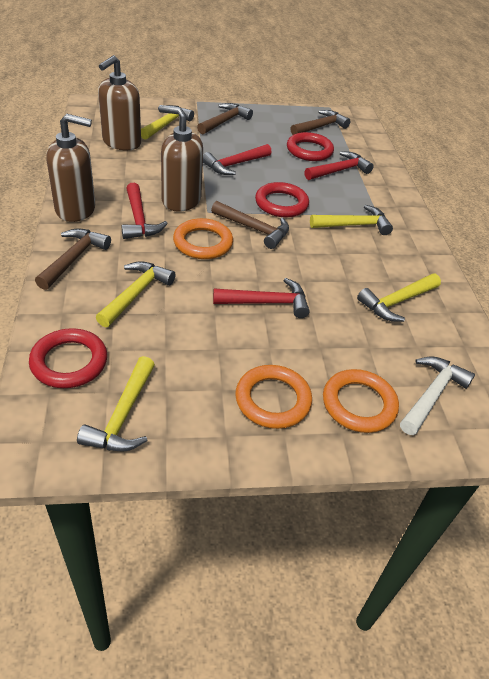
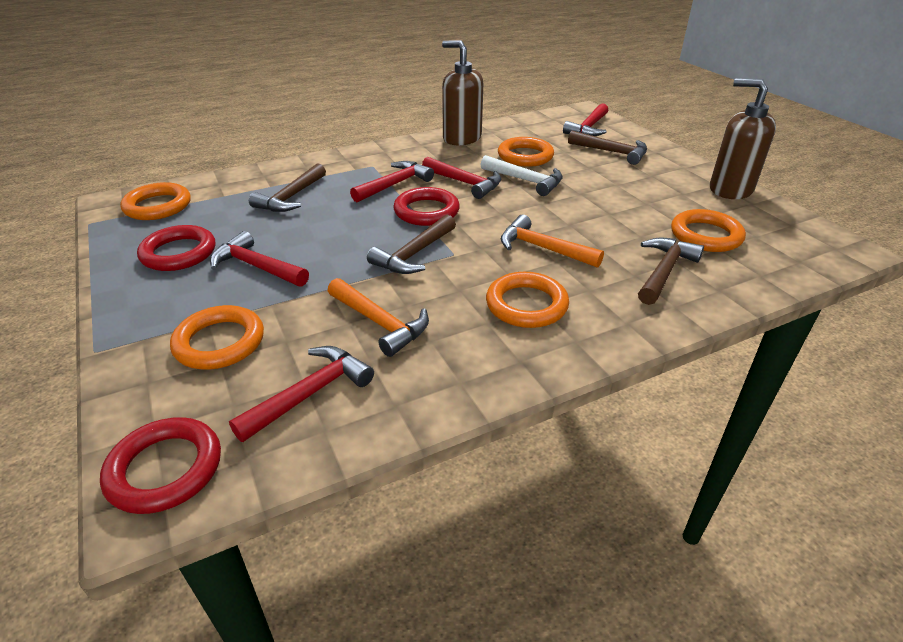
brown soap dispenser: [46,114,95,222] [98,55,141,150] [158,105,203,212] = 3 -> [442,40,483,145] [710,78,776,199] = 2
orange hammer: none = 0 -> [328,278,429,357] [501,215,604,268] = 2
orange ring: [173,218,233,259] [235,365,312,429] [323,369,399,433] = 3 -> [120,182,190,220] [170,305,264,369] [486,272,569,328] [498,137,554,167] [671,209,746,252] = 5
red hammer: [121,183,168,239] [203,144,272,175] [213,278,310,318] [305,151,374,180] = 4 -> [210,231,309,287] [229,346,374,442] [350,161,434,202] [422,157,501,199] [563,103,608,136] = 5
yellow hammer: [77,356,155,452] [96,261,176,328] [141,105,194,140] [310,205,393,235] [357,274,441,322] = 5 -> none = 0

